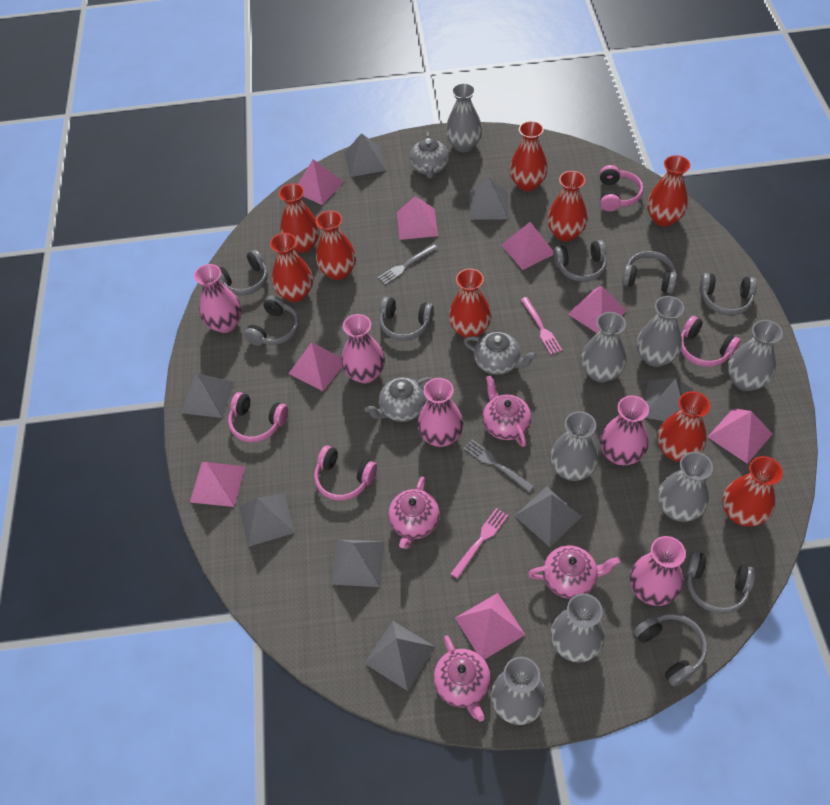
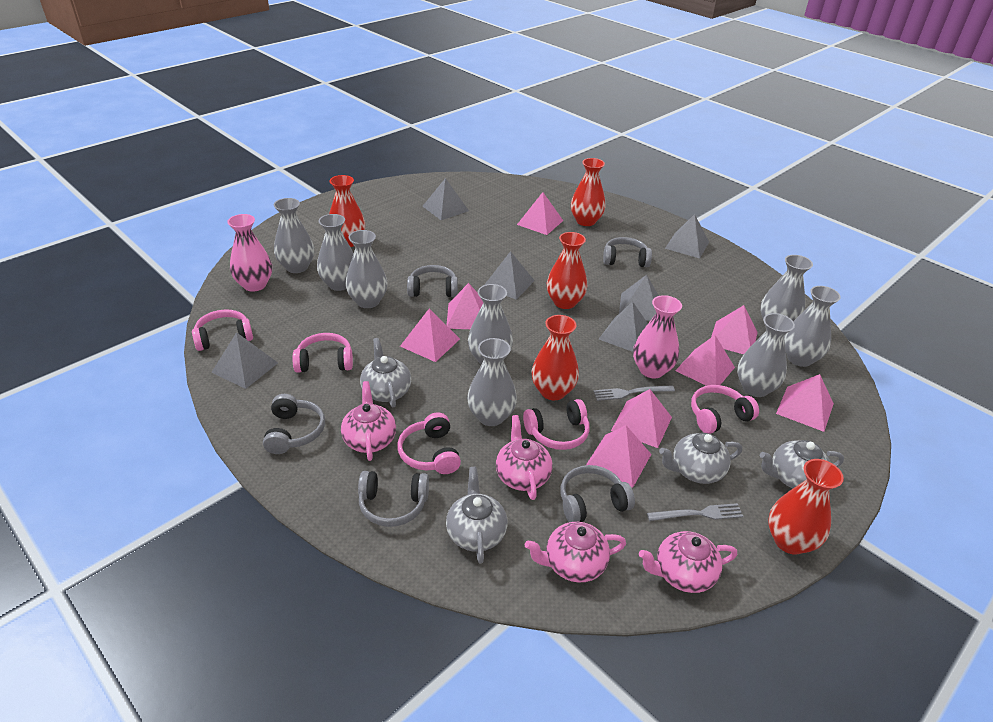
grey headphones: [219,250,268,295] [244,295,299,346] [379,297,434,340] [553,240,607,282] [622,251,677,294] [634,613,707,687] [686,551,756,614] [700,273,757,315] = 8 -> [263,394,325,454] [358,471,429,527] [407,265,458,297] [561,465,635,522] [603,237,652,267] = 5
grey pyramid: [181,373,234,418] [239,493,295,547] [331,539,385,587] [345,133,386,177] [364,621,435,691] [470,178,508,220] [515,486,582,547] [645,378,693,421] = 8 -> [211,332,278,389] [422,178,469,220] [484,251,535,300] [599,301,648,352] [619,275,659,321] [665,214,709,258] = 6
grey teapot: [365,377,432,422] [409,132,449,179] [464,332,537,375] = 3 -> [360,338,411,407] [446,467,508,564] [659,433,742,484] [760,440,844,489] = 4
pink fork: [451,508,508,579] [521,297,562,355] = 2 -> none = 0
pink headphones: [228,392,288,442] [314,445,377,501] [600,165,644,211] [681,316,741,367] = 4 -> [192,310,253,351] [292,333,353,373] [397,412,461,474] [523,399,590,450] [691,385,759,434] = 5
pink vase: [194,264,242,333] [341,314,385,383] [417,378,464,447] [600,395,649,465] [630,536,686,606] = 5 -> [227,214,272,292] [633,295,682,378] = 2
red vase: [270,233,313,302] [279,183,320,253] [316,210,356,280] [449,268,491,338] [509,121,548,191] [547,171,588,241] [647,155,690,227] [658,391,710,461] [722,456,783,527] = 9 -> [329,175,365,247] [532,315,579,400] [547,232,587,309] [571,158,606,226] [768,459,844,555] = 5

